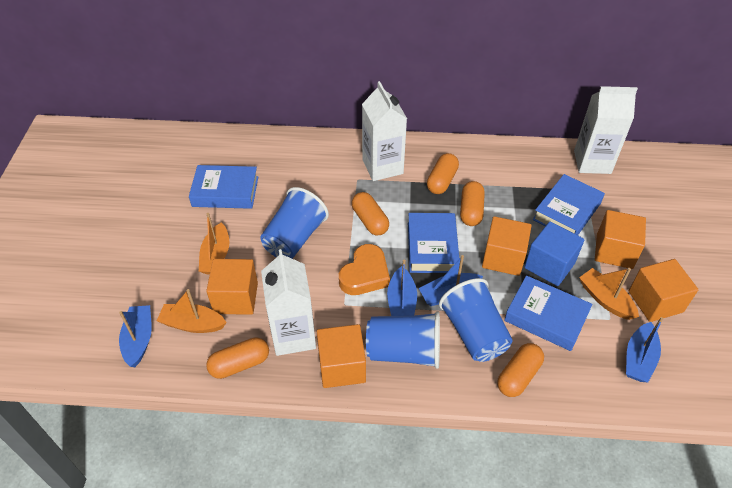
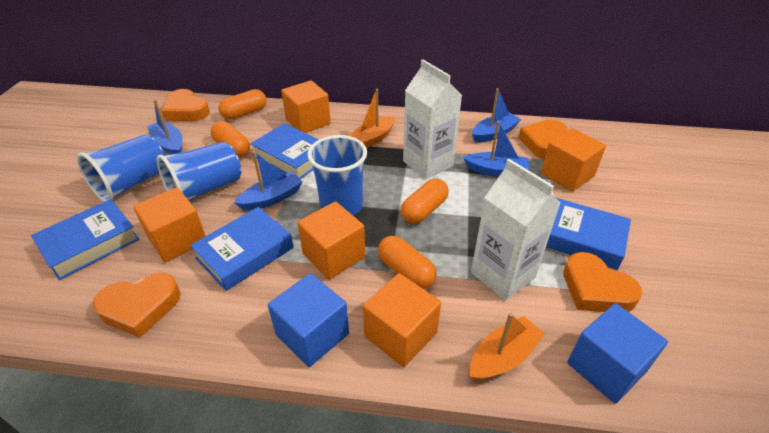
blue cube: [524,222,584,286] = 1 -> [268,273,349,367] [567,303,668,404] = 2
orange boat: [157,289,227,333] [199,213,229,274] [579,268,639,320] = 3 -> [348,89,395,148] [470,313,545,381] = 2
orange capsule: [206,337,269,379] [352,192,389,235] [427,153,459,194] [460,181,485,226] [497,343,544,397] = 5 -> [211,121,250,157] [219,89,266,120] [378,236,436,289] [401,179,449,224] = 4
orange heart: [339,244,390,295] = 1 -> [93,273,181,338] [161,89,210,121] [518,119,568,159] [564,252,642,312] = 4
white carton: [261,249,316,356] [362,81,407,181] [574,86,638,174] = 3 -> [403,60,462,179] [471,159,561,301] = 2

